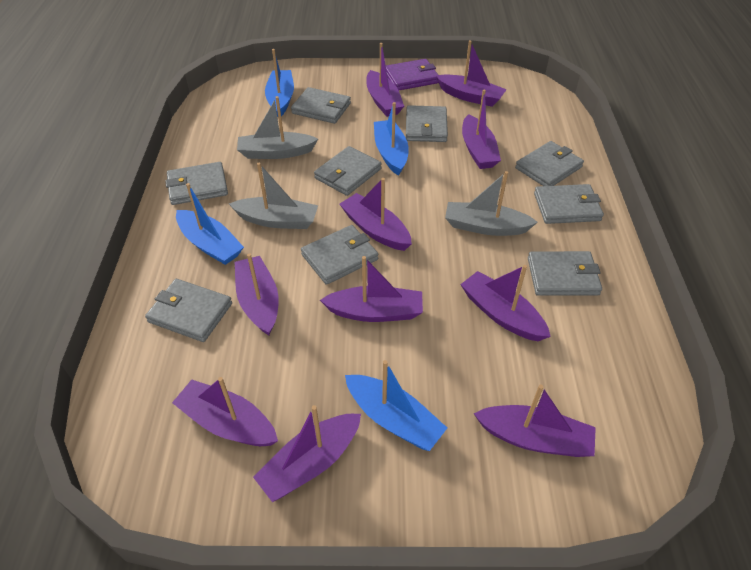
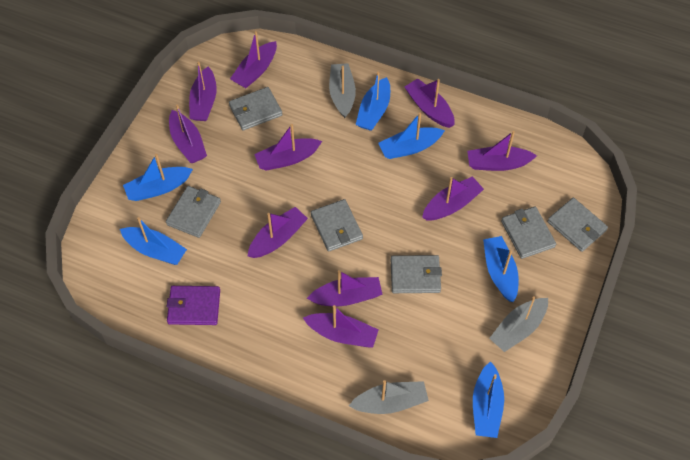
blue boat: [176,183,244,265] [265,49,294,117] [345,360,447,451] [374,102,409,176] = 4 -> [120,217,187,265] [123,154,193,201] [356,71,390,131] [378,112,445,159] [473,361,504,438] [483,236,519,302] = 6
grey wallet: [145,279,232,342] [165,162,228,205] [291,87,351,124] [301,225,378,285] [314,146,382,196] [406,105,448,142] [515,141,584,186] [528,251,602,296] [534,184,604,224] = 9 -> [166,186,221,238] [229,87,283,130] [311,199,363,252] [391,255,442,293] [501,207,556,259] [547,198,608,252] = 6

